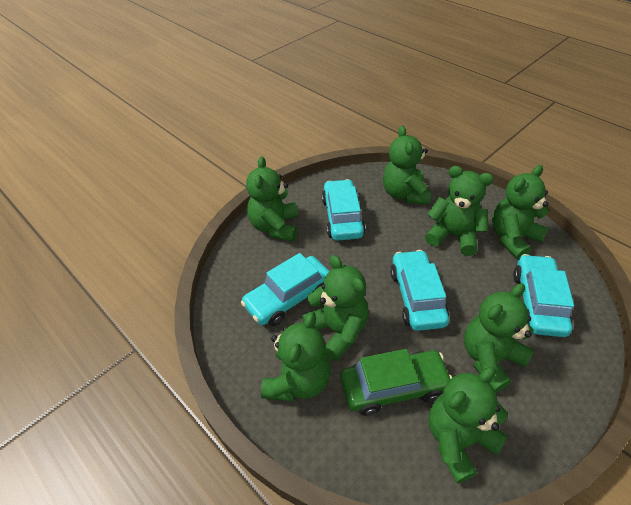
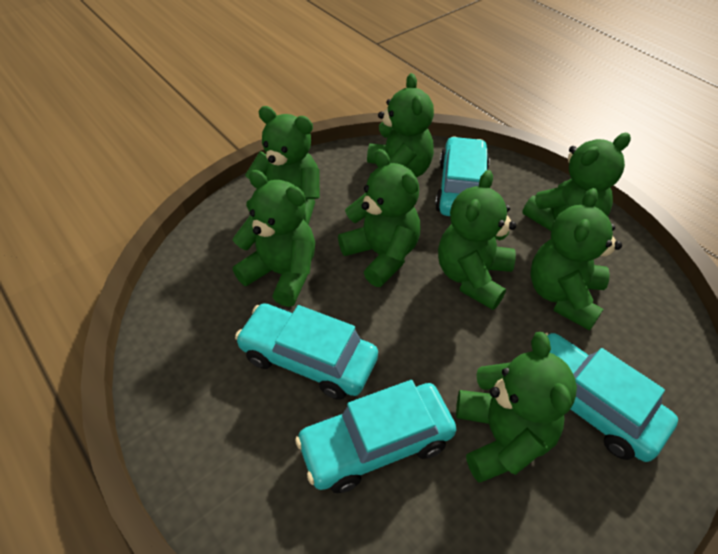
green car: [341,349,452,416] = 1 -> none = 0

